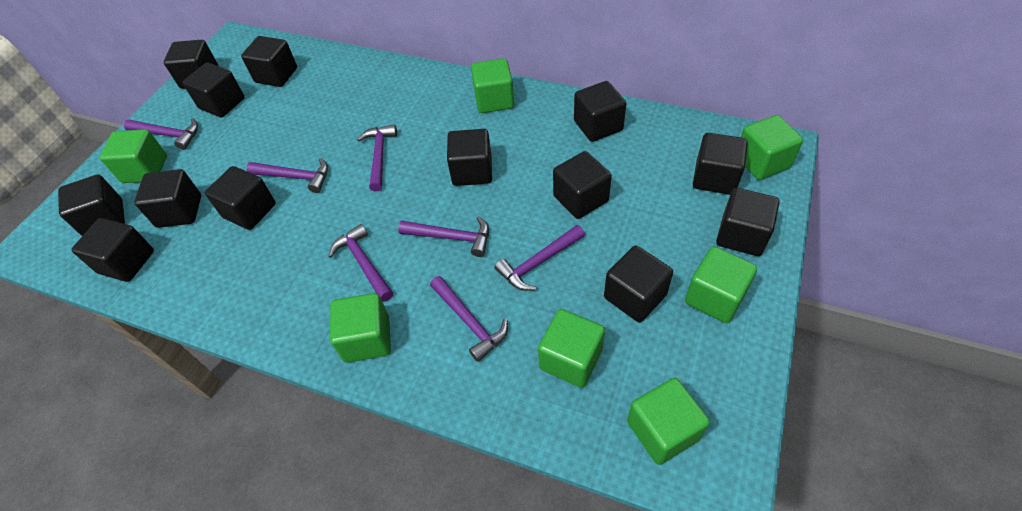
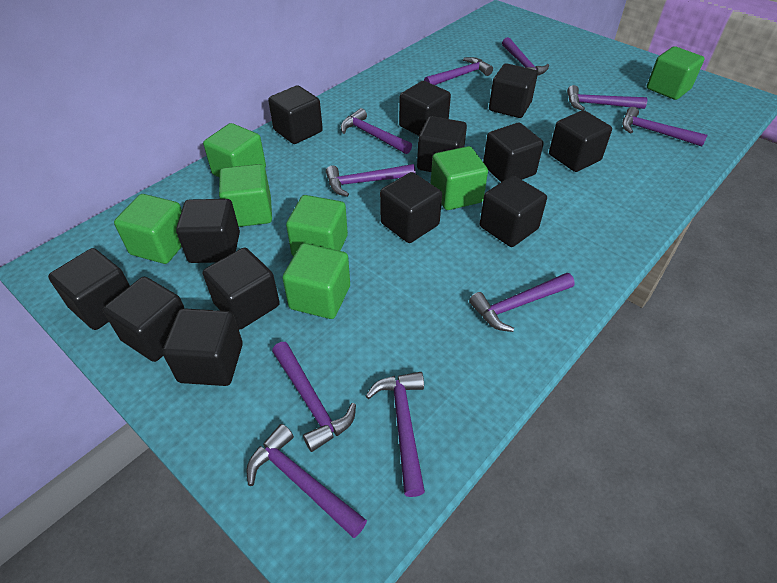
purple hammer: [124,118,198,150] [246,158,328,193] [328,224,393,302] [357,125,397,192] [398,216,489,257] [430,276,508,362] [495,225,585,291] = 7 -> [246,424,367,538] [272,342,356,452] [326,164,416,197] [341,108,412,154] [366,372,425,497] [424,57,493,85] [469,273,575,332] [502,37,549,76] [567,85,648,110] [622,107,707,147] = 10

